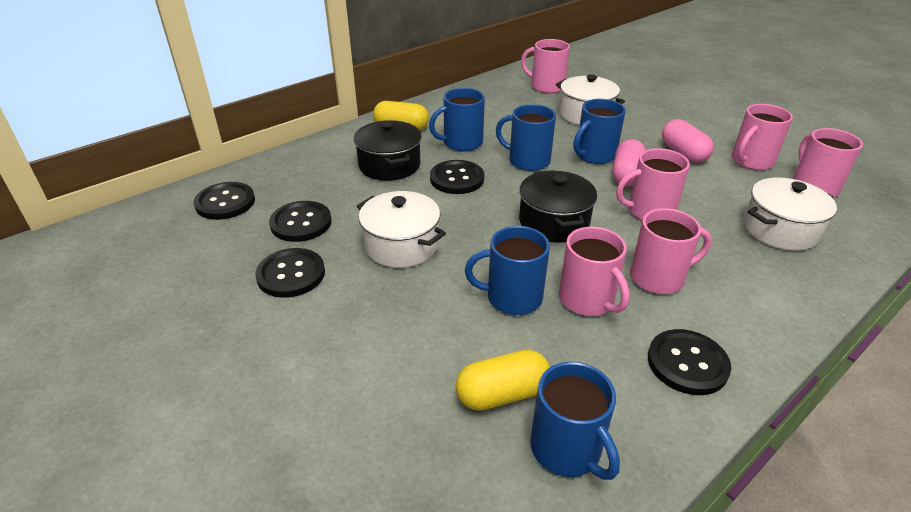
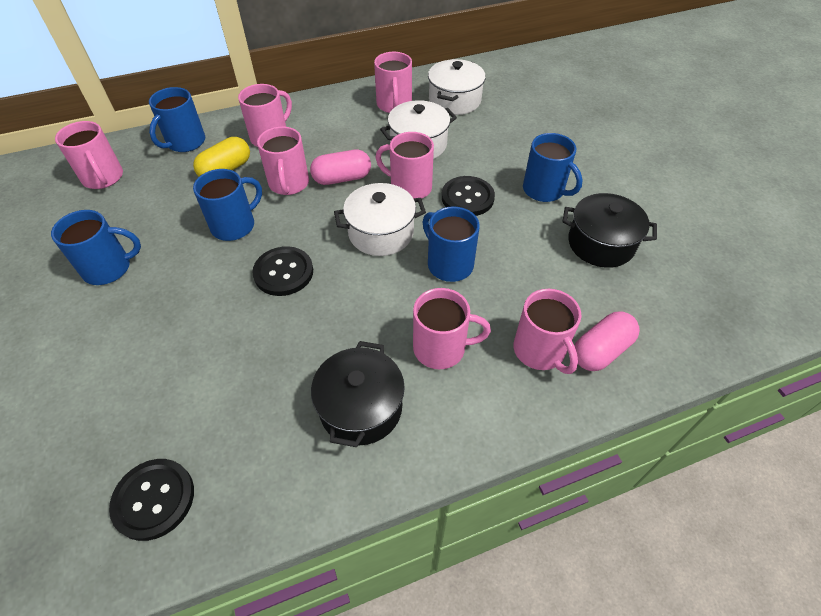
black button: [193,182,255,220] [255,248,325,298] [269,201,332,242] [430,160,484,194] [648,329,731,395] = 5 -> [109,459,194,541] [252,246,313,296] [442,176,495,216] = 3
pink mug: [521,39,570,93] [559,227,630,316] [616,148,690,220] [630,208,712,294] [732,104,793,170] [793,128,863,198] = 6 -> [55,121,123,189] [238,84,292,147] [257,127,309,195] [374,52,412,113] [375,132,434,199] [413,288,491,369] [513,289,581,374] = 7
yellow capsule: [373,101,429,130] [456,350,550,411] = 2 -> [193,137,250,176] = 1

